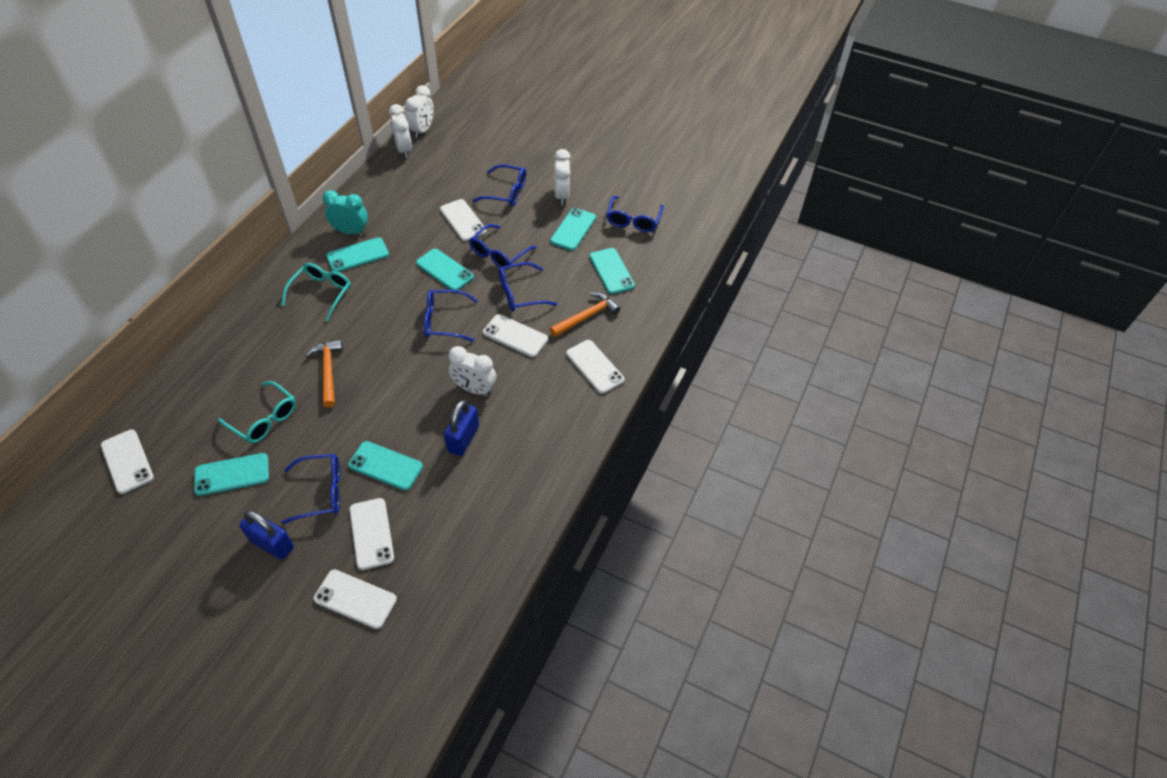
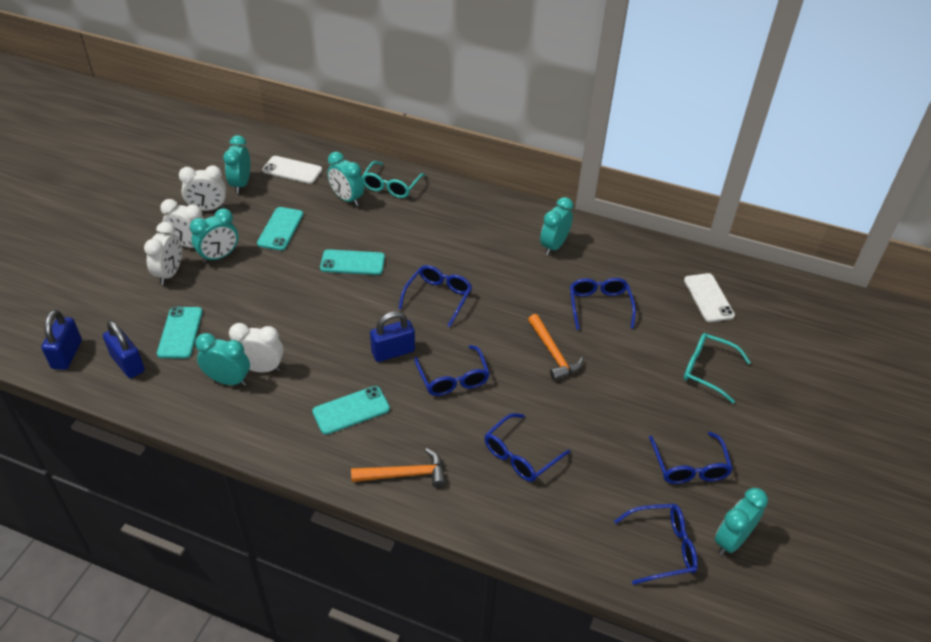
blue padlock: [239,510,294,560] [444,400,479,456] = 2 -> [41,310,82,370] [103,320,145,378] [370,311,415,362] = 3
turquoise clock: [323,190,368,235] = 1 -> [190,208,238,263] [195,333,250,386] [223,135,250,193] [327,152,364,206] [540,197,574,255] [715,488,768,555] = 6
turquoise phone: [194,453,269,496] [326,237,389,272] [348,441,423,491] [416,249,474,290] [550,208,596,251] [590,248,635,294] = 6 -> [157,307,203,359] [257,207,303,250] [312,386,390,435] [320,249,385,275] = 4
white phone: [101,429,154,494] [314,569,397,629] [349,498,394,570] [440,199,487,241] [483,314,548,357] [566,340,625,394] = 6 -> [262,156,322,184] [684,273,735,322] = 2

